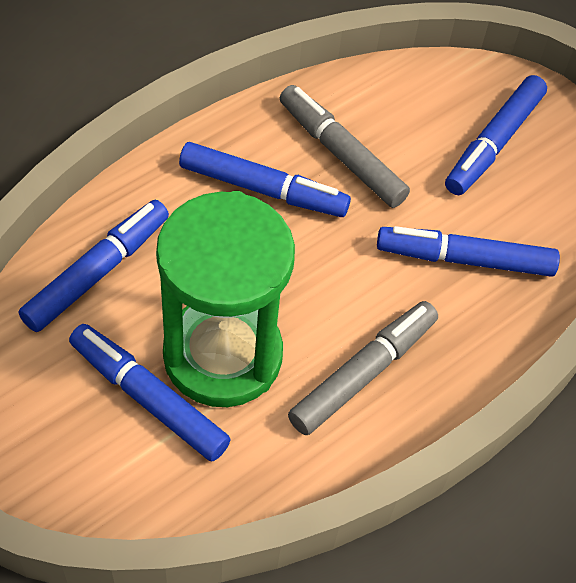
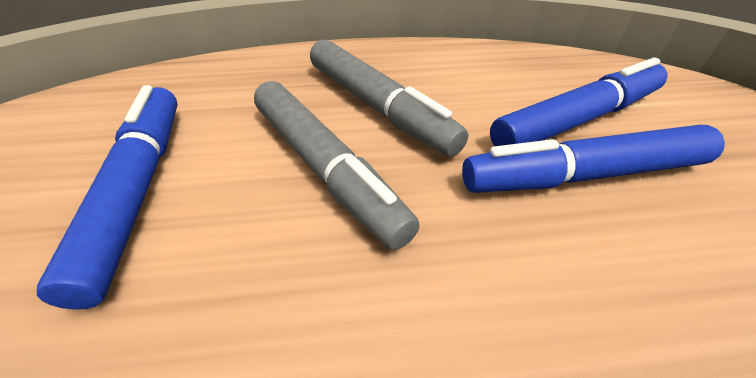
blue marker: [19,200,169,332] [69,324,231,462] [179,142,351,217] [377,226,560,277] [445,75,547,195] = 5 -> [37,85,178,310] [462,125,725,193] [490,57,668,146] = 3
green hourglass: [156,191,295,407] = 1 -> none = 0

